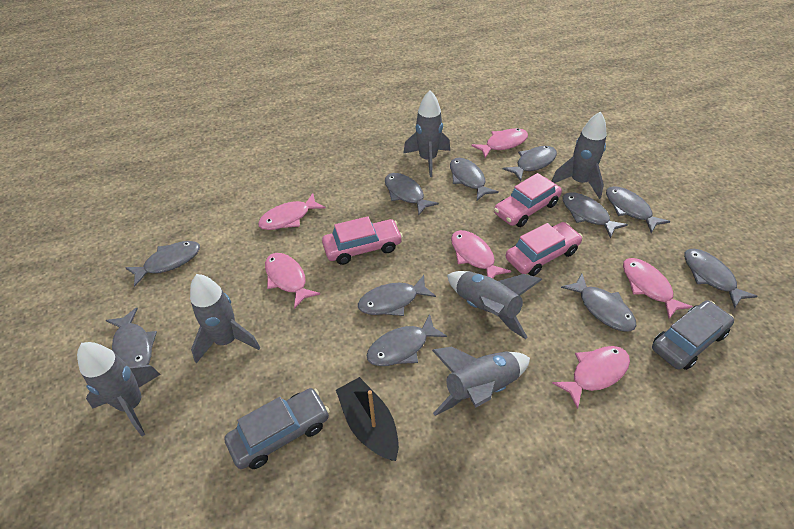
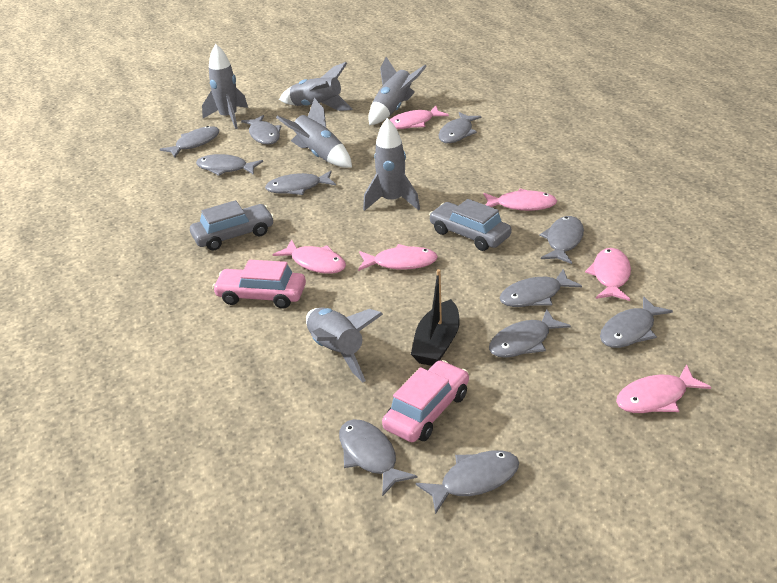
pink car: [322,216,403,265] [494,173,562,227] [506,222,583,276] = 3 -> [212,260,306,309] [382,360,469,442] = 2

